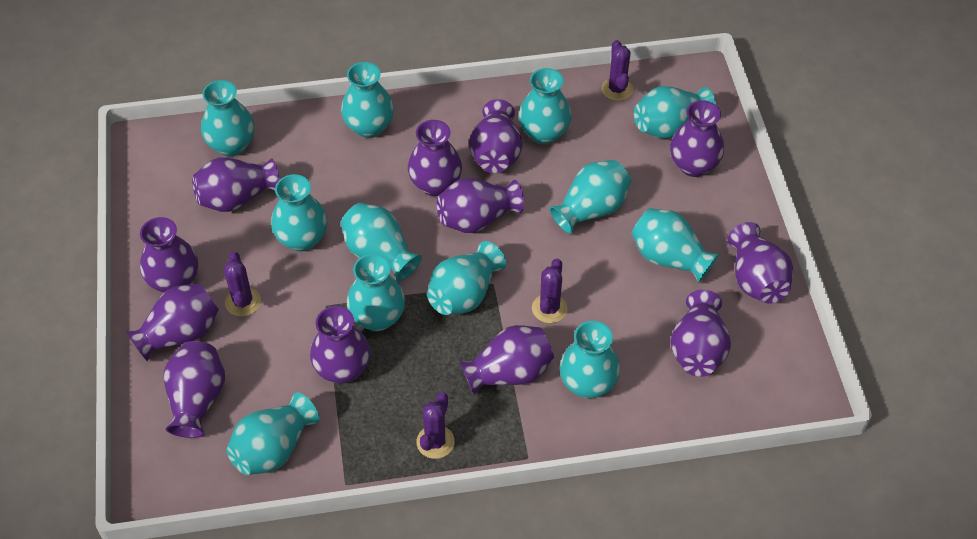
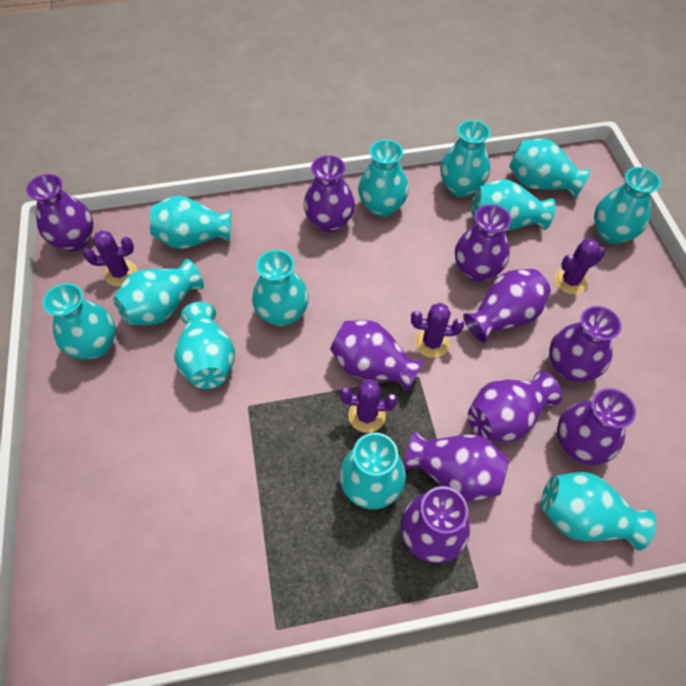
purple vase: [126,283,219,361] [140,217,198,293] [164,341,225,438] [192,158,280,212] [310,306,370,384] [408,120,462,196] [436,178,524,233] [459,325,554,395] [469,99,522,173] [670,100,724,177] [671,290,731,377] [728,222,793,304] = 12 -> [26,174,93,251] [304,155,355,233] [330,320,424,393] [400,486,470,563] [404,431,509,501] [455,205,511,282] [463,269,551,343] [468,371,562,442] [549,306,621,382] [557,388,636,465] = 10

